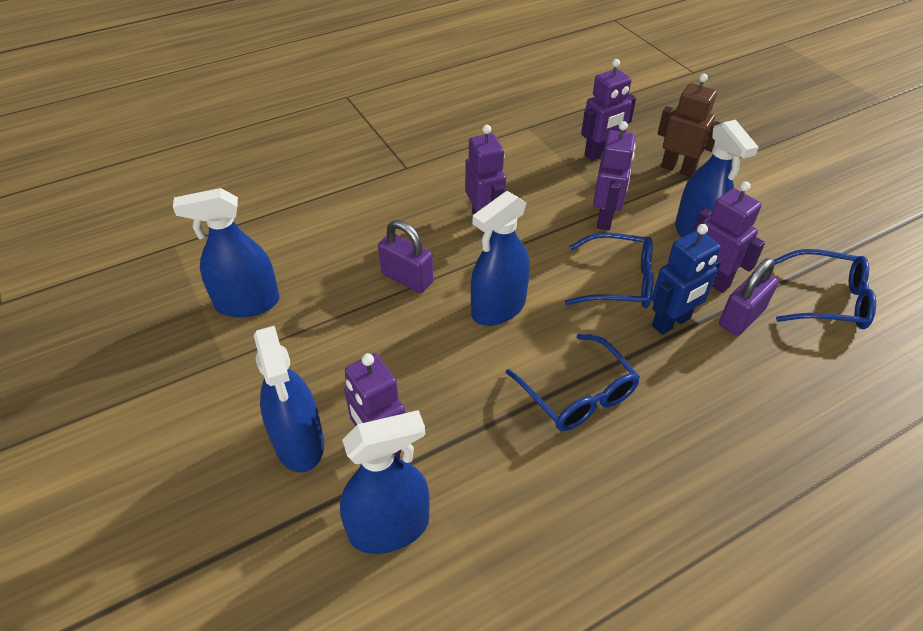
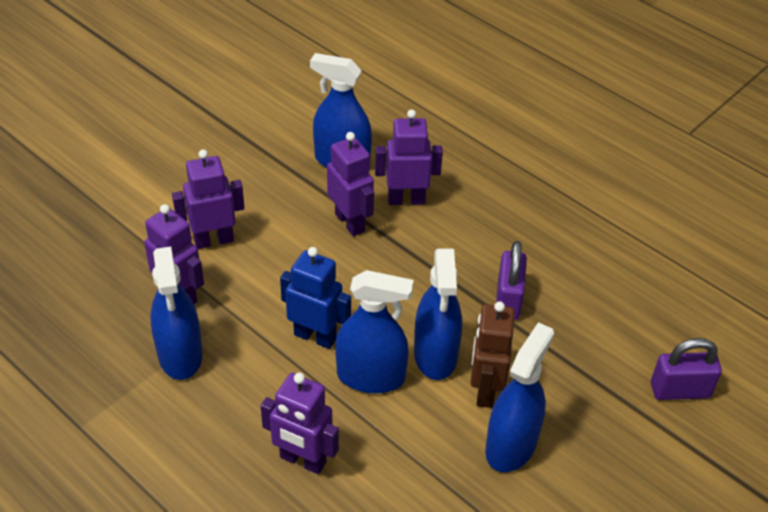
blue glasses: [506,334,640,431] [565,233,654,308] [774,249,876,329] = 3 -> none = 0

